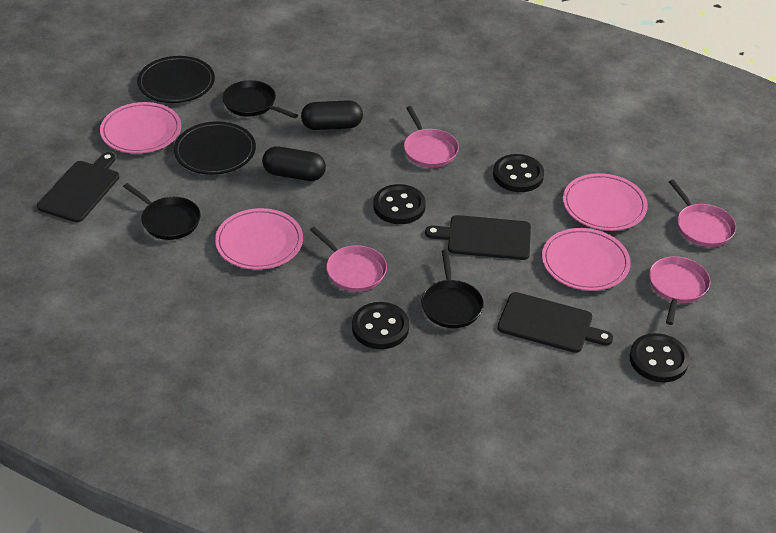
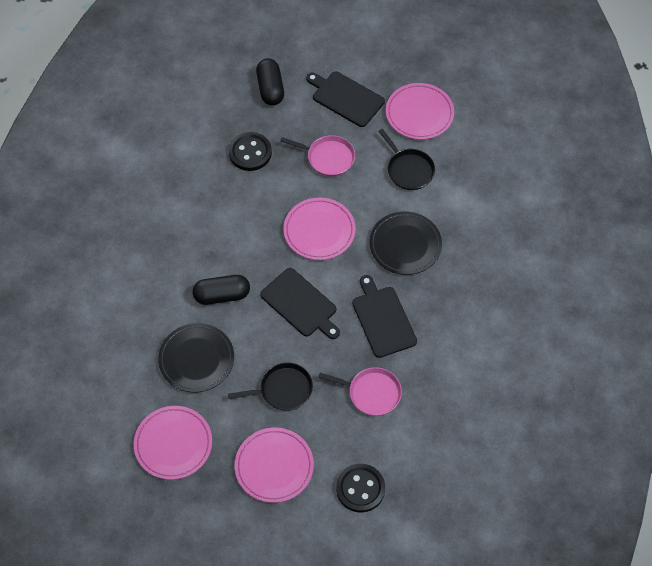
black button: [352,302,409,349] [373,184,426,224] [493,154,544,192] [630,333,690,382] = 4 -> [229,132,272,171] [336,464,385,513] = 2
black pan: [123,183,201,240] [222,80,298,119] [421,250,484,328] = 3 -> [228,362,313,411] [378,129,435,190] = 2
pink pan: [310,227,387,292] [404,106,459,168] [649,256,711,325] [669,180,736,247] = 4 -> [280,135,355,176] [318,367,402,416] = 2

